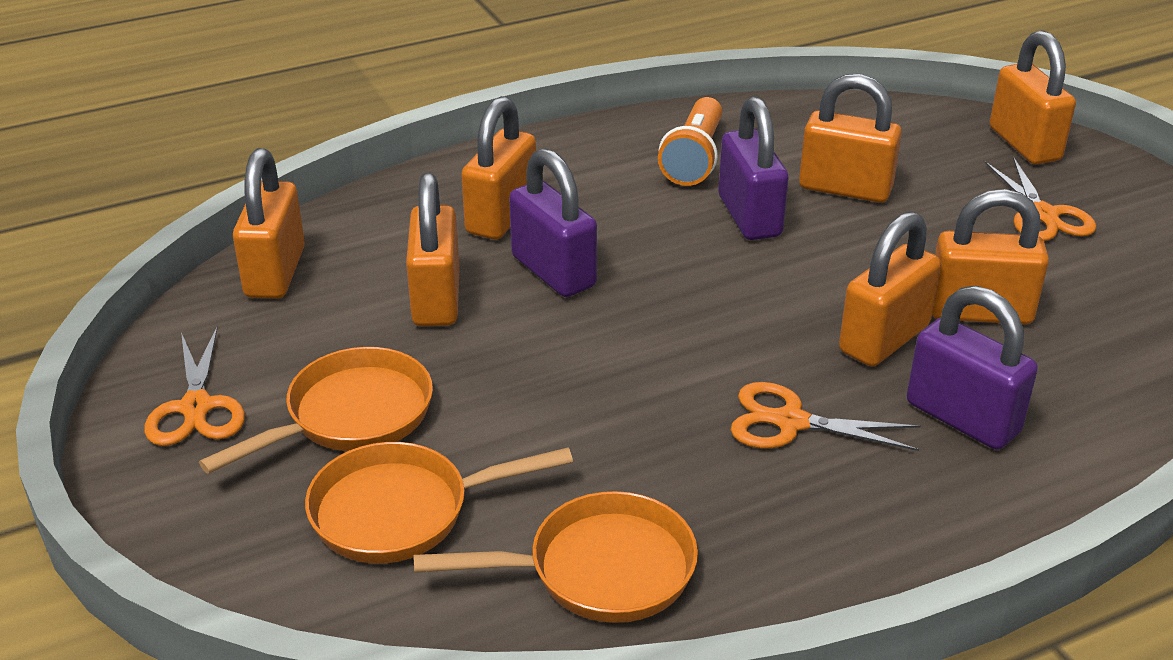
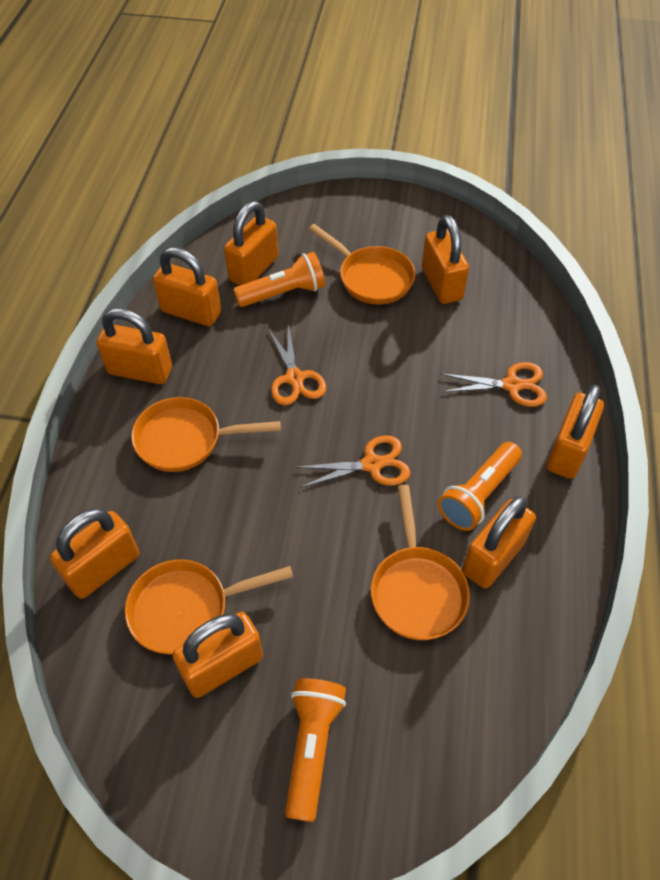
orange flashlight: [658,97,722,186] = 1 -> [233,252,325,307] [285,678,346,822] [438,442,522,531] = 3
orange padlock: [233,148,305,299] [406,173,460,326] [461,96,536,240] [799,74,902,203] [839,211,941,367] [932,189,1049,325] [990,30,1076,164] = 7 -> [50,509,139,599] [96,308,172,384] [153,247,221,326] [172,612,263,698] [224,201,278,285] [422,215,469,304] [462,496,536,589] [547,385,604,479] = 8
orange pan: [199,347,433,474] [305,442,573,563] [413,491,698,623] = 3 -> [125,560,293,655] [131,397,281,472] [309,224,416,305] [371,485,470,640] = 4
purple padlock: [509,148,597,297] [718,96,789,240] [907,286,1038,450] = 3 -> none = 0

